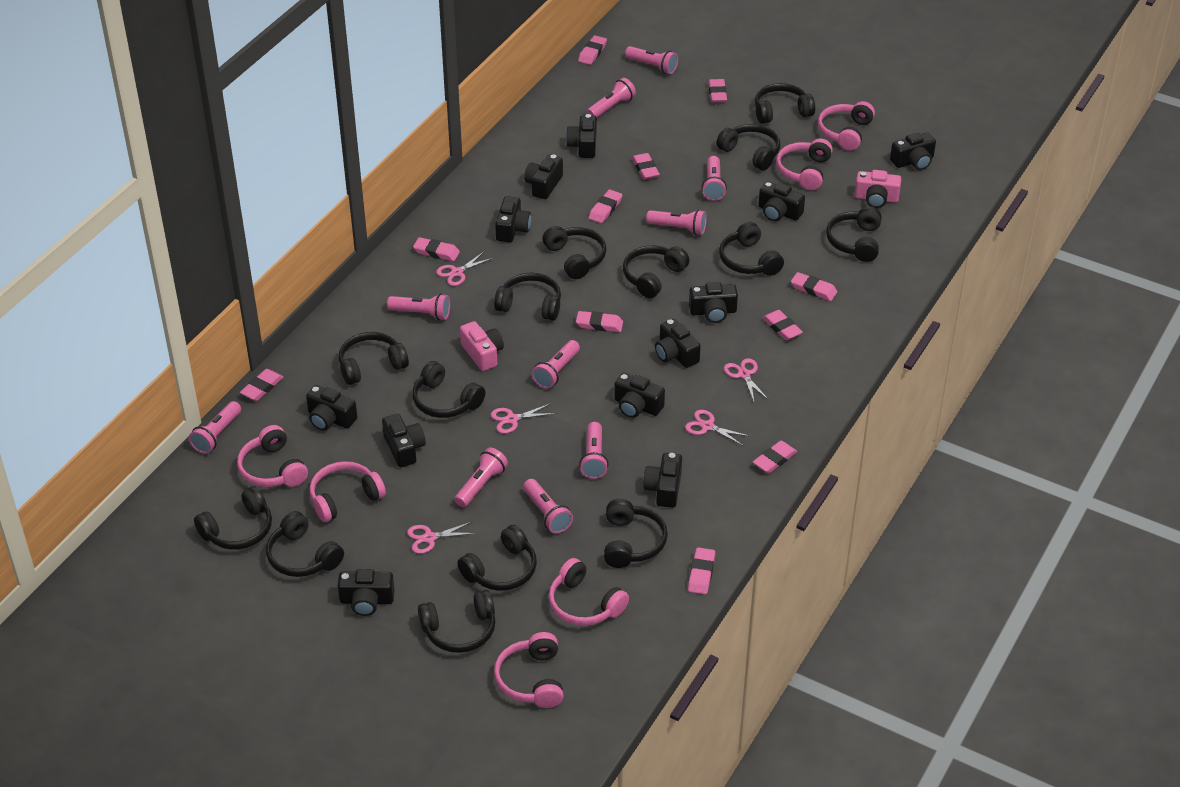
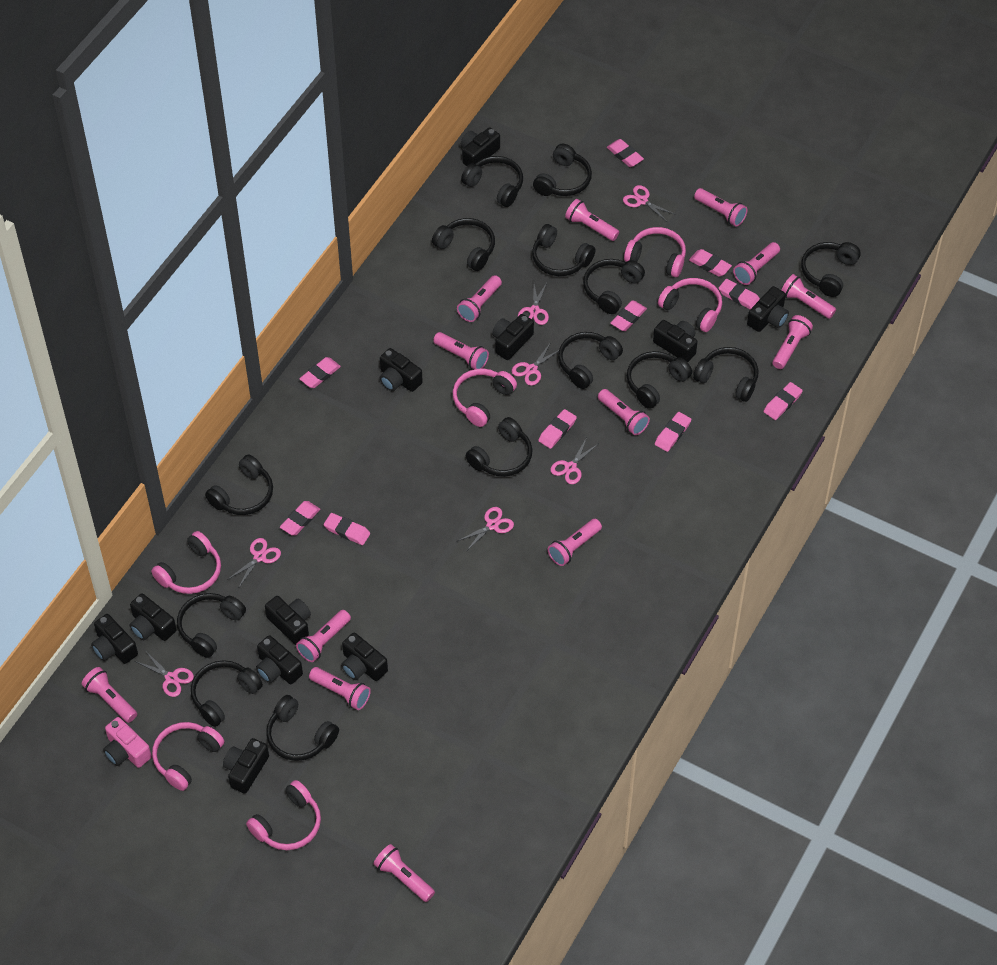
black camera: [306,385,357,431] [337,569,395,616] [382,414,426,467] [495,196,531,242] [524,155,563,199] [566,114,597,158] [614,373,665,418] [643,453,682,508] [655,319,701,368] [689,282,738,323] [759,181,805,221] [890,132,936,170] = 12 -> [91,614,138,664] [130,593,177,641] [223,738,269,794] [256,635,303,684] [265,596,311,645] [341,633,388,681] [380,348,423,392] [461,127,500,166] [492,314,534,360] [653,320,697,362] [747,286,789,332] = 11
pink camera: [460,321,504,371] [855,170,901,208] = 2 -> [103,717,152,768] = 1
pink eraser: [240,369,283,401] [413,237,460,261] [576,311,623,332] [578,35,607,65] [589,190,622,223] [632,153,660,179] [688,547,715,594] [708,79,727,103] [753,441,797,473] [762,310,803,340] [791,272,837,301] = 11 -> [280,501,320,536] [299,357,341,388] [324,513,370,545] [538,409,577,449] [607,139,644,167] [610,300,647,331] [655,412,691,452] [689,249,732,277] [719,279,760,309] [764,382,803,420] = 10
pink flashlight: [189,401,241,454] [387,293,450,320] [454,447,508,507] [523,479,573,534] [532,340,580,389] [579,422,608,479] [587,78,636,118] [625,46,678,74] [646,209,707,235] [701,156,727,201] = 10 -> [82,667,137,723] [296,610,351,662] [309,667,371,710] [374,844,435,902] [433,332,489,369] [457,275,502,322] [548,519,602,566] [565,199,619,241] [598,389,650,435] [694,188,747,227] [733,242,780,285] [772,315,813,369] [781,274,836,319] = 13
pink scissors: [407,522,476,554] [436,252,493,286] [491,403,556,434] [685,410,749,446] [724,358,769,401] = 5 -> [135,652,194,697] [227,538,281,587] [458,507,514,550] [512,342,559,386] [518,283,549,325] [550,439,598,484] [623,185,676,221] = 7

